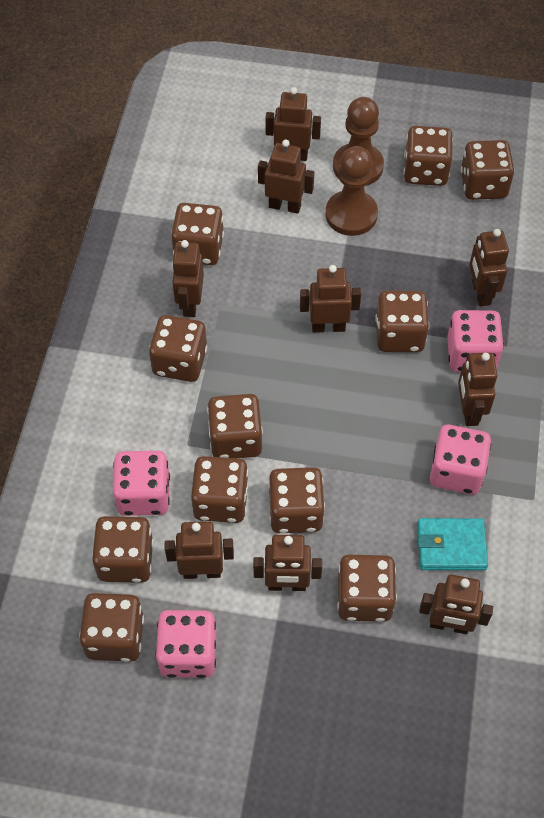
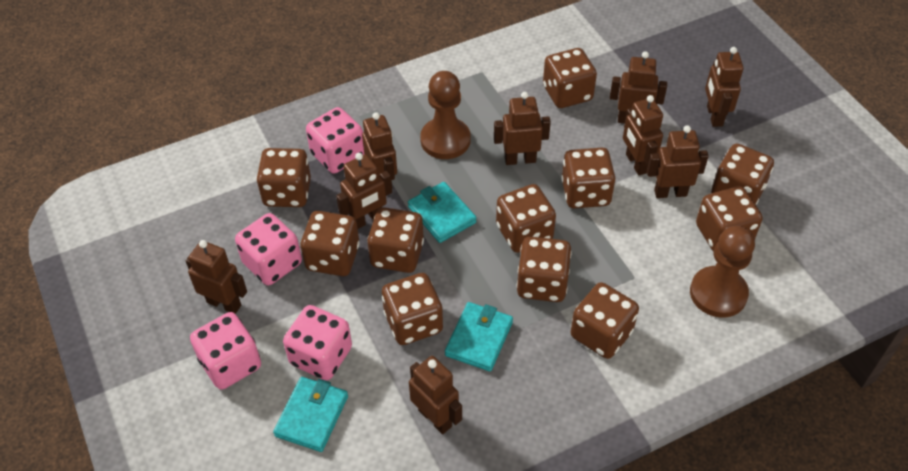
turquoise wallet: [417,518,488,570] = 1 -> [273,377,348,452] [408,182,477,243] [445,302,513,371] = 3

